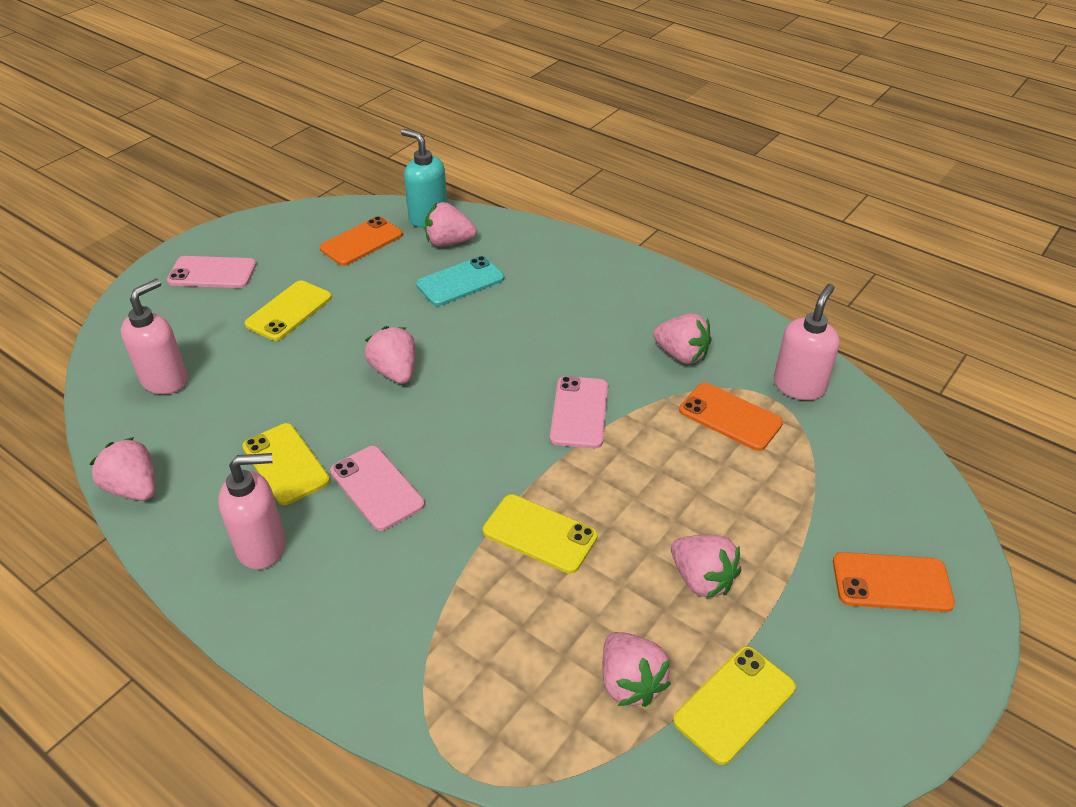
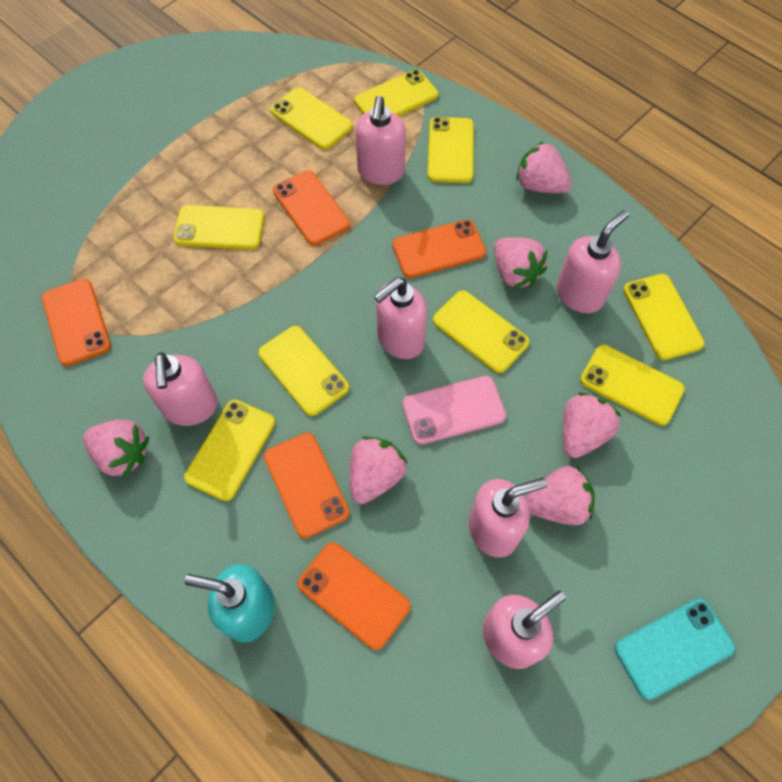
orange phone: [320,216,403,266] [679,383,783,451] [833,552,955,612] = 3 -> [42,279,111,366] [264,433,350,538] [273,170,350,245] [298,542,411,650] [393,219,486,278] = 5
pink phone: [167,256,256,288] [330,446,425,531] [550,376,608,448] = 3 -> [402,376,506,445] = 1
pink soap dispenser: [121,279,188,394] [218,453,286,570] [774,284,840,400] = 3 -> [143,352,218,426] [355,96,406,185] [374,277,427,359] [469,478,547,558] [483,591,566,669] [557,210,629,313] = 6
yellow phone: [242,423,330,505] [244,280,332,341] [483,494,598,574] [673,646,796,765] = 4 -> [173,205,264,250] [184,400,275,501] [258,326,349,416] [271,87,353,150] [354,70,438,116] [428,117,474,183] [433,290,530,373] [580,344,685,426] [623,274,704,360] = 9

